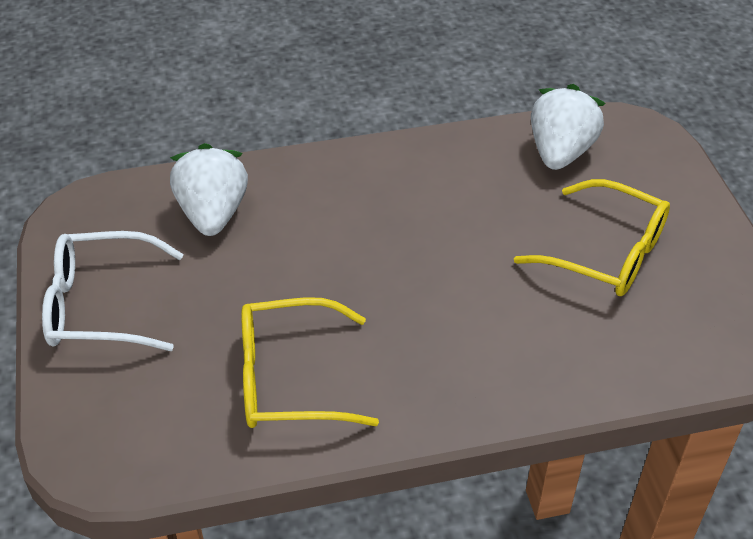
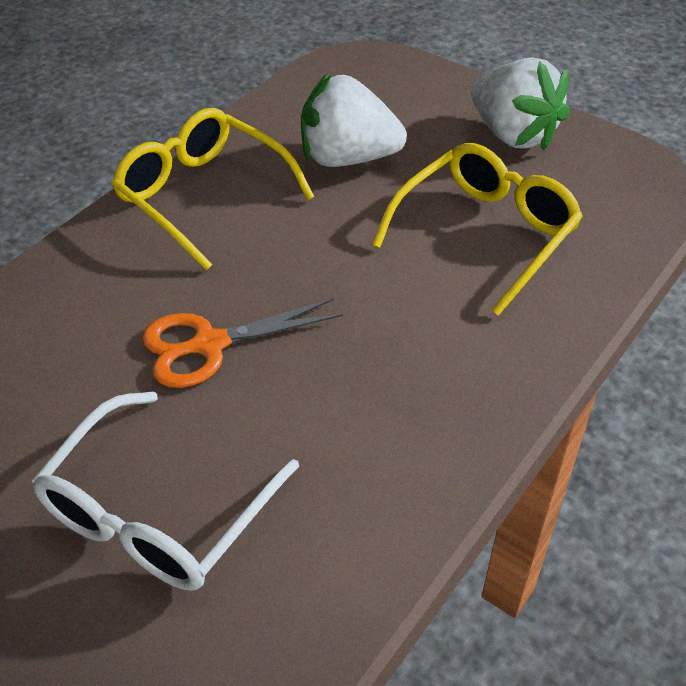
orange scissors: none = 0 -> [142,298,343,388] = 1

